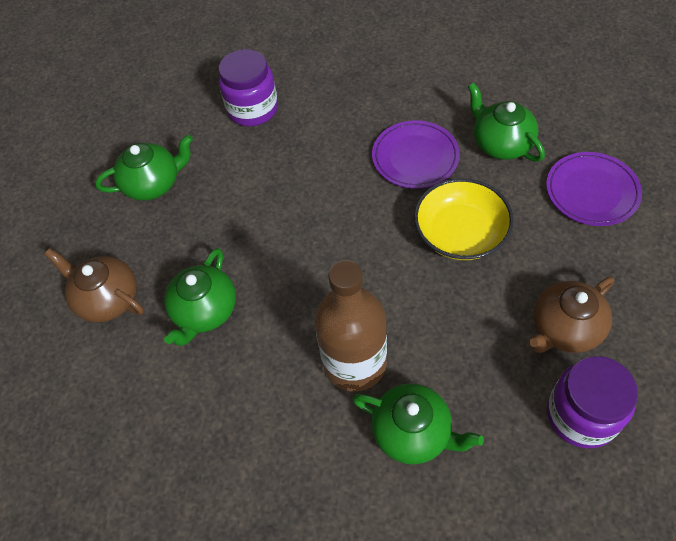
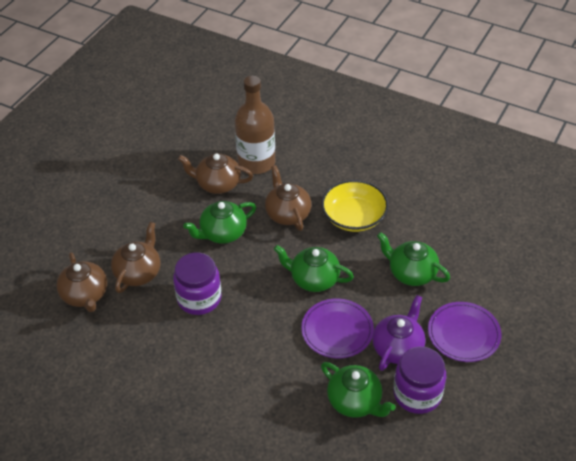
brown teapot: [44,248,144,322] [529,276,614,353] = 2 -> [57,252,107,312] [111,222,161,293] [178,153,253,194] [265,165,311,231] = 4
purple teapot: none = 0 -> [372,295,425,371] = 1

